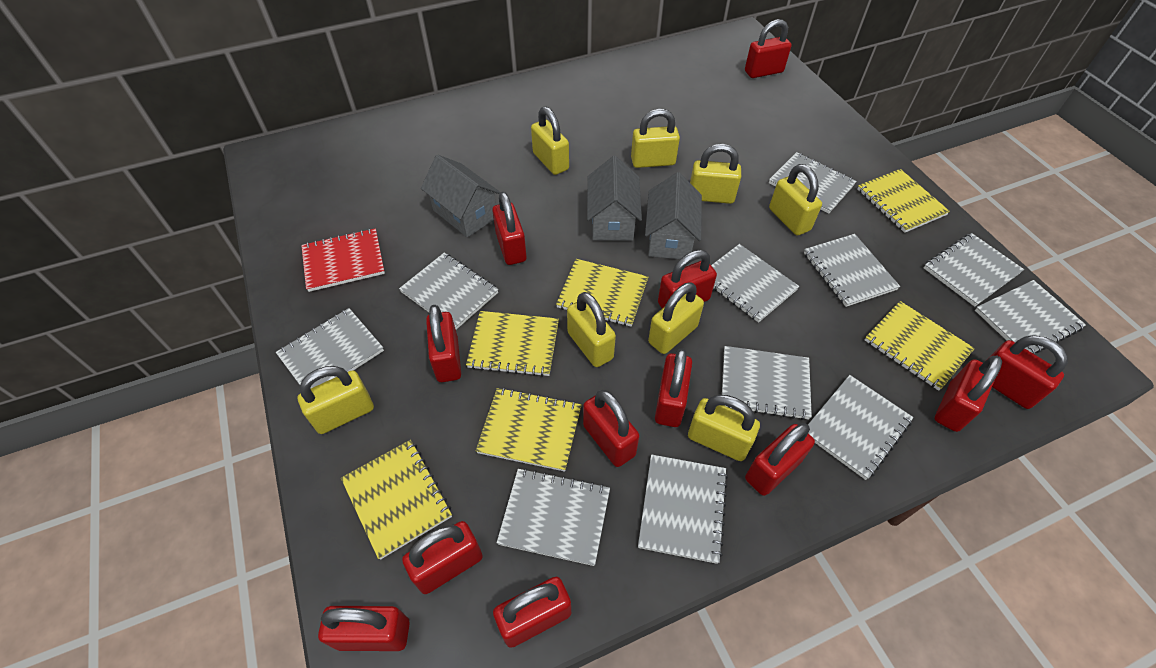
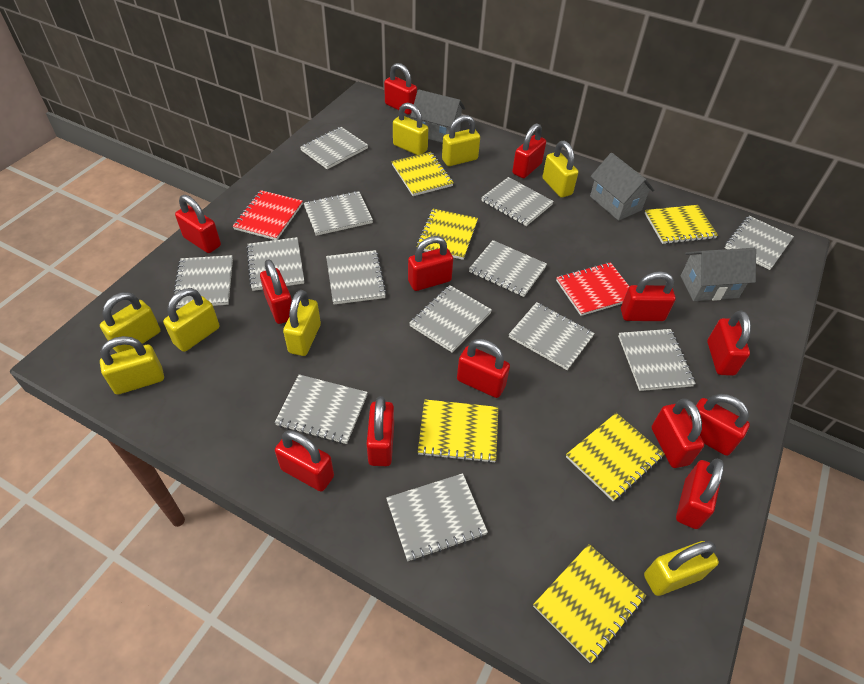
grey notebook: [276,308,384,389] [399,253,498,330] [497,468,610,566] [638,454,728,564] [711,244,799,323] [722,346,812,420] [769,152,857,214] [804,234,900,307] [808,375,914,480] [924,233,1024,307] [975,280,1086,354] = 11 -> [173,255,233,308] [246,237,304,291] [274,374,368,444] [300,127,368,169] [304,191,373,236] [326,250,387,304] [386,473,488,561] [409,285,492,353] [469,240,547,297] [481,177,554,226] [509,302,595,370] [618,329,696,391] [725,216,794,270] = 13
red notebook: [301,228,385,292] = 1 -> [233,190,303,240] [556,262,629,316] = 2
red padlock: [318,606,410,651] [402,521,483,594] [426,305,461,382] [492,192,527,265] [493,577,571,648] [583,390,639,467] [655,348,692,427] [658,250,717,309] [745,19,792,78] [745,423,815,496] [935,356,1002,432] [989,335,1068,409] = 12 -> [175,195,221,253] [260,259,292,324] [275,430,334,492] [367,396,394,466] [384,63,417,115] [408,236,453,291] [457,339,510,398] [512,123,546,178] [621,271,676,321] [652,399,704,468] [676,459,724,529] [689,394,750,456] [707,311,751,376] = 13

